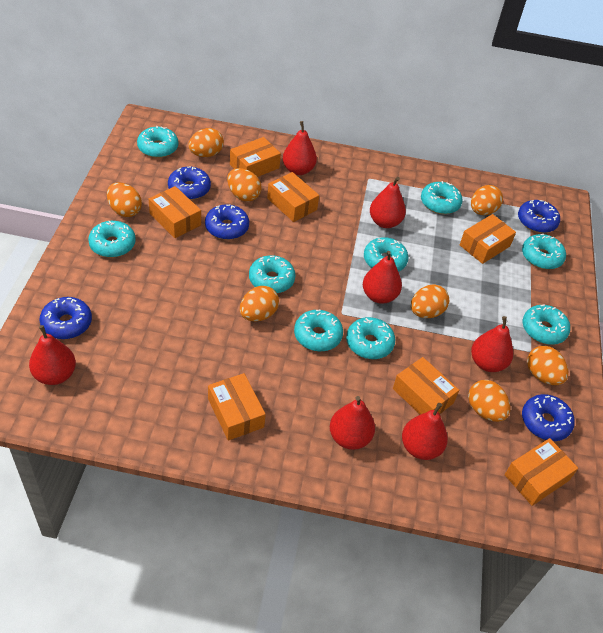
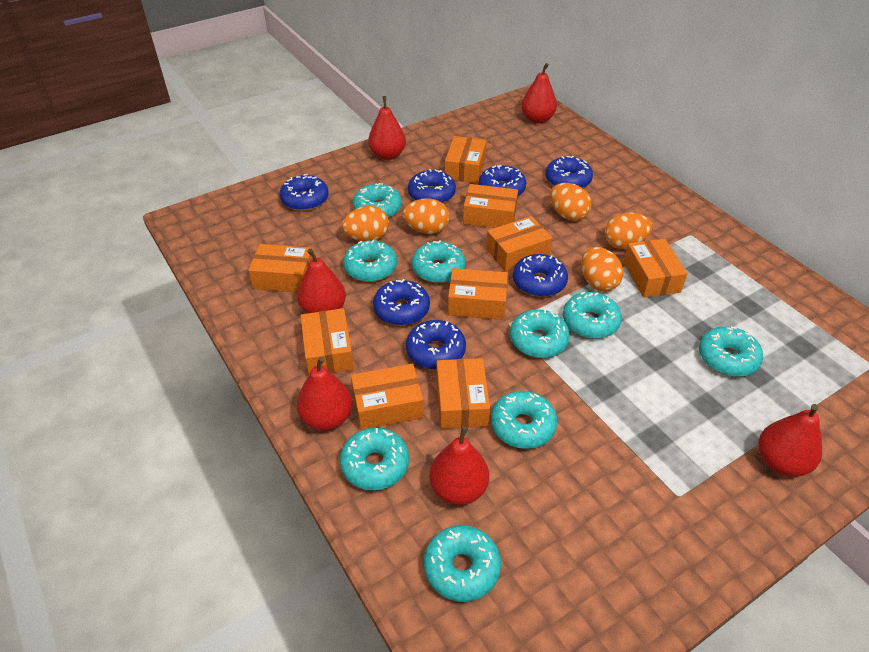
blue donut: [39,297,92,339] [168,166,211,200] [205,204,249,240] [518,200,560,233] [522,394,575,441] = 5 -> [279,174,329,211] [373,279,430,326] [406,320,466,370] [408,169,456,203] [479,165,526,196] [513,254,568,297] [546,156,593,188] = 7
orange box: [149,186,201,238] [208,373,266,441] [230,137,281,177] [267,172,319,222] [393,357,459,415] [460,214,516,264] [505,438,578,506] = 7 -> [248,244,313,293] [300,308,354,374] [351,364,424,430] [437,358,490,429] [445,136,487,183] [448,268,508,320] [463,184,518,228] [486,216,552,272] [623,239,688,298] = 9
orange egg: [107,182,142,217] [188,128,224,157] [227,168,262,202] [240,286,279,321] [411,285,449,318] [468,380,510,422] [471,185,503,215] [527,346,568,385] = 8 -> [342,206,389,241] [402,198,449,234] [550,183,592,221] [581,247,623,291] [605,213,652,249] = 5
red pear: [29,325,76,385] [283,121,317,175] [330,396,375,450] [363,251,402,304] [370,177,406,228] [402,403,448,460] [471,316,513,372] = 7 -> [297,249,346,314] [297,357,352,431] [368,96,406,160] [429,426,489,505] [521,63,557,124] [758,404,822,477] = 6

